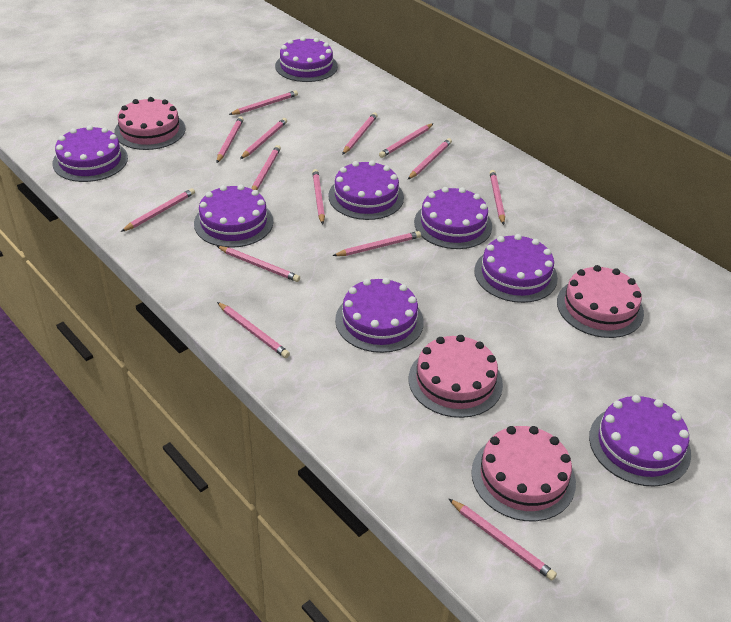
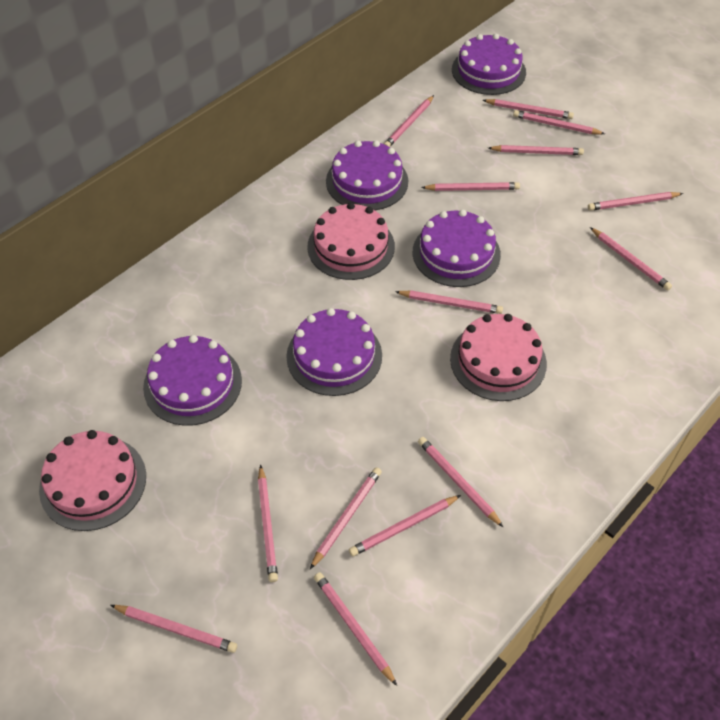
pink cake: [114,97,185,150] [409,335,503,418] [471,426,576,521] [557,265,644,338] = 4 -> [39,430,146,531] [307,202,395,280] [450,314,547,401] = 3
purple cake: [52,125,128,182] [194,184,274,248] [275,37,338,82] [328,160,404,220] [335,278,424,353] [414,187,492,249] [474,234,558,303] [589,395,691,486] = 8 -> [143,335,242,426] [286,308,382,396] [326,140,408,211] [413,209,501,287] [452,34,526,95] = 5

